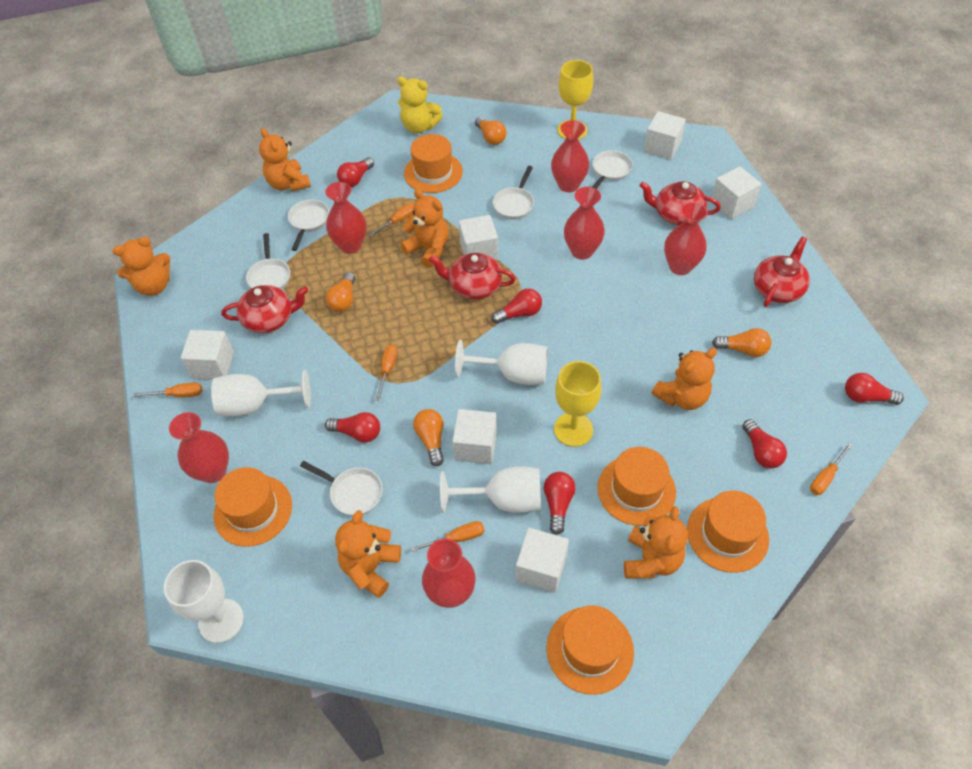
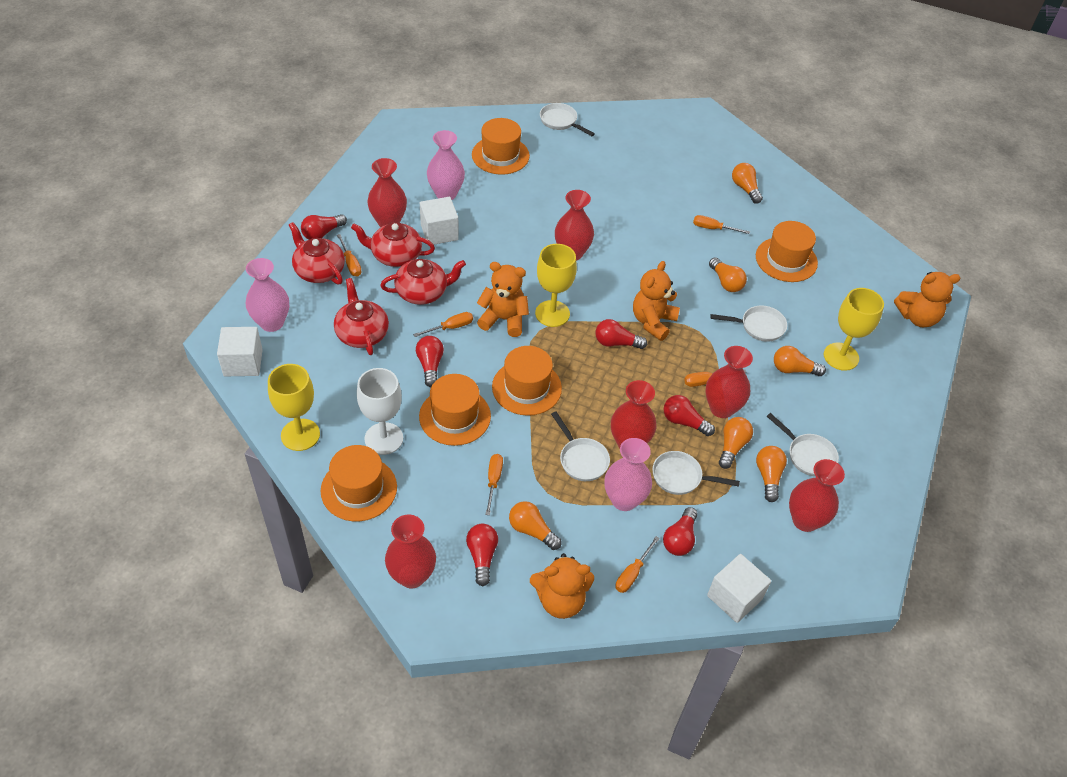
orange light bulb: [326,272,355,312] [413,409,444,466] [475,117,507,145] [712,328,771,357] = 4 -> [509,501,561,550] [709,257,747,292] [719,417,753,469] [732,163,763,204] [756,446,787,502] [774,346,826,376] = 6
orange screwdriver: [134,382,202,397] [369,203,414,236] [375,345,397,401] [411,521,485,552] [810,443,853,495] = 5 -> [337,234,362,277] [413,312,473,337] [485,454,503,515] [615,536,660,593] [684,370,747,387] [693,215,750,234] = 6
orange teddy bear: [113,237,171,296] [259,128,311,191] [335,510,401,598] [401,189,448,268] [624,506,688,579] [652,348,717,410] = 6 -> [477,262,529,337] [530,553,594,619] [633,261,680,341] [894,272,961,327] = 4
pink vase: none = 0 -> [246,258,289,332] [427,130,465,200] [604,438,652,511] = 3
white cube: [181,330,234,380] [452,409,497,464] [459,215,498,260] [516,528,569,592] [644,111,686,160] [712,166,762,219] = 6 -> [217,327,263,376] [420,197,459,245] [707,554,771,623] = 3
white goblet: [164,560,244,643] [211,370,311,416] [440,466,541,513] [455,340,548,385] = 4 -> [357,368,403,455] = 1
yellow goblet: [554,361,602,447] [557,60,593,140] = 2 -> [268,364,320,451] [535,244,577,327] [824,288,884,371] = 3
yellow teddy bear: [397,77,443,133] = 1 -> none = 0

